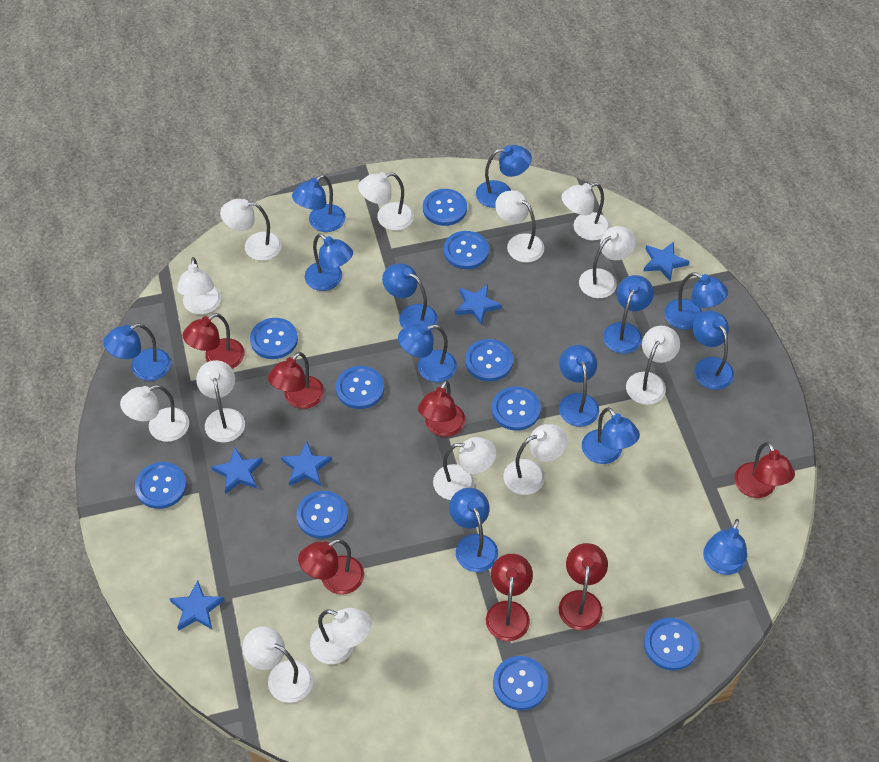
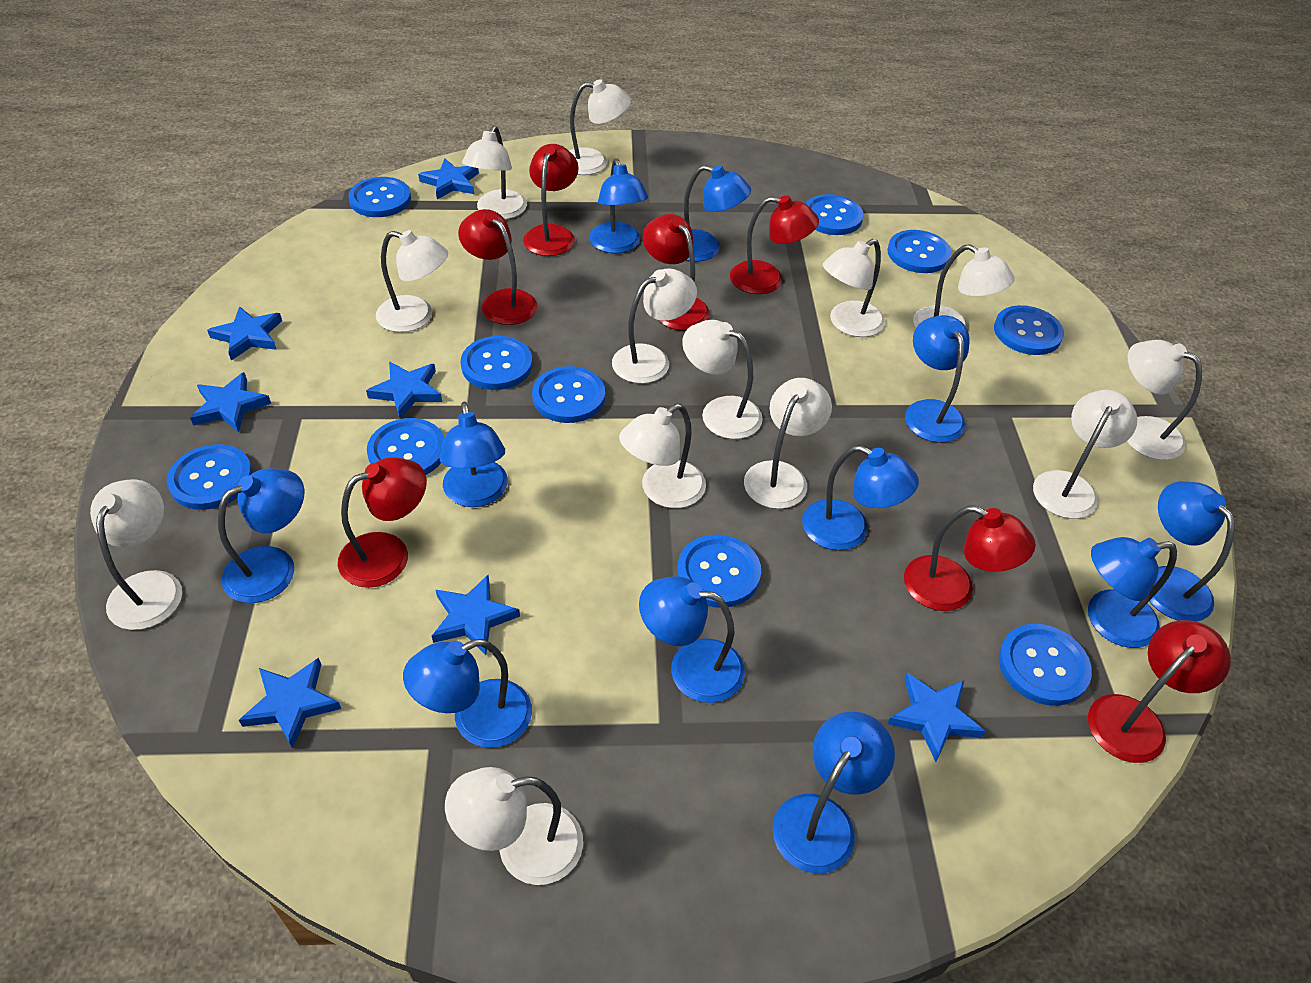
blue lamp: [103,323,171,381] [292,175,346,232] [305,233,353,291] [382,264,438,331] [398,323,457,382] [449,488,498,572] [476,145,532,208] [559,345,599,427] [582,407,640,464] [603,275,654,354] [664,272,728,330] [693,310,734,390] [703,519,747,575] = 13 -> [218,468,304,603] [403,639,532,748] [439,402,508,507] [589,158,649,254] [639,576,745,703] [684,165,751,261] [772,712,895,873] [802,445,919,550] [905,315,970,443] [1088,537,1177,648] [1150,481,1235,622] = 11
blue star: [169,580,224,630] [211,447,263,494] [281,442,332,486] [455,284,502,325] [643,242,689,281] = 5 -> [190,372,271,433] [207,306,282,361] [239,658,341,749] [366,362,442,419] [418,158,479,199] [432,575,520,655] [888,672,986,762] = 7

